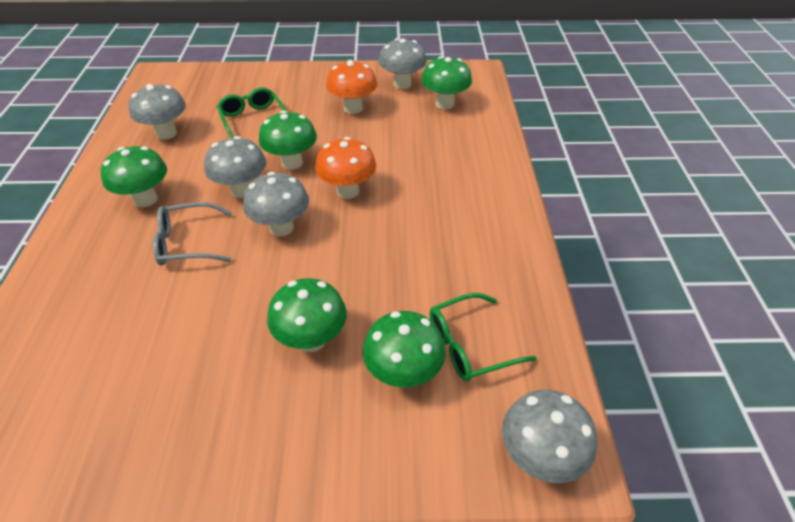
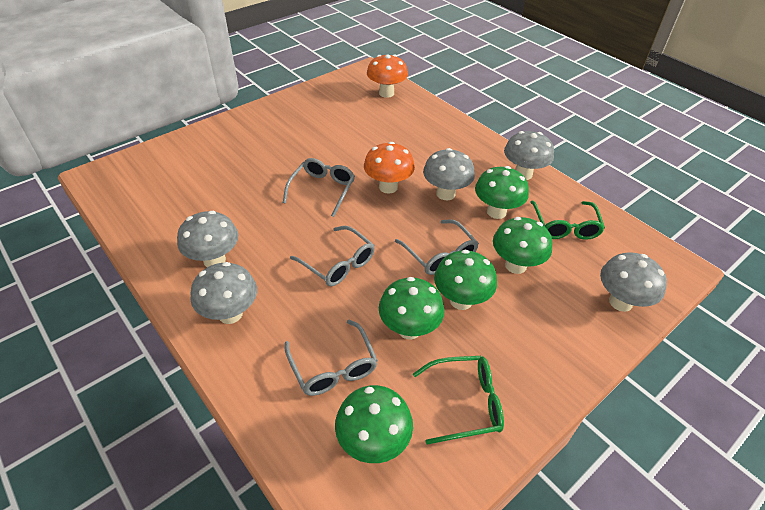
grey glasses: [153,202,232,266] = 1 -> [283,158,355,217] [285,320,378,396] [290,226,375,286] [395,219,479,275] = 4

